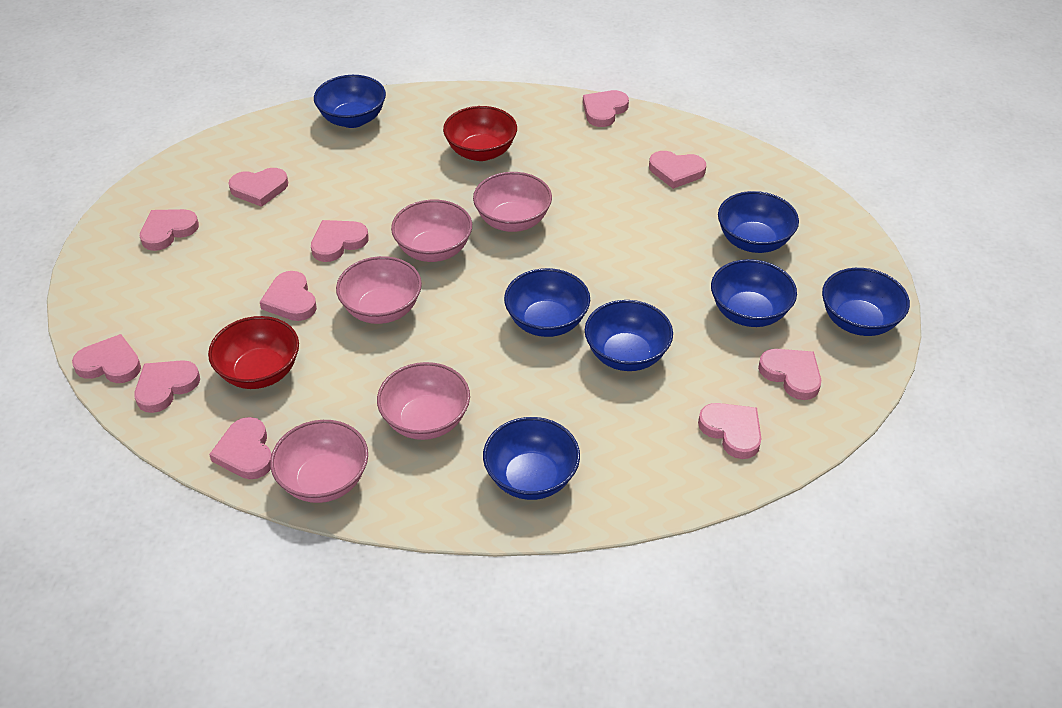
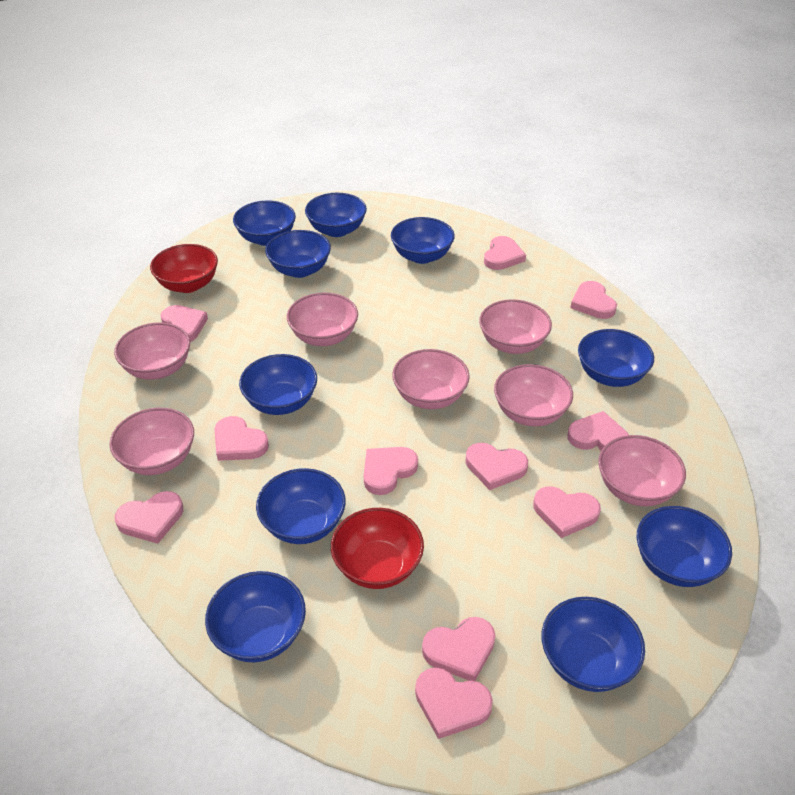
blue bowl: [314,75,386,128] [483,417,580,500] [504,268,590,337] [585,300,673,371] [711,259,797,327] [718,191,799,253] [822,268,910,336] = 7 -> [205,571,306,662] [233,201,296,246] [239,354,317,415] [256,468,346,544] [265,230,331,278] [305,193,367,237] [391,217,455,264] [542,597,645,692] [578,329,654,387] [637,506,732,587] = 10
pink bowl: [270,420,368,503] [336,256,422,324] [377,362,470,440] [391,200,472,262] [473,172,552,232] = 5 -> [109,408,194,475] [114,323,190,380] [287,293,358,346] [392,349,470,409] [479,299,552,354] [494,364,573,426] [598,435,686,506] = 7

